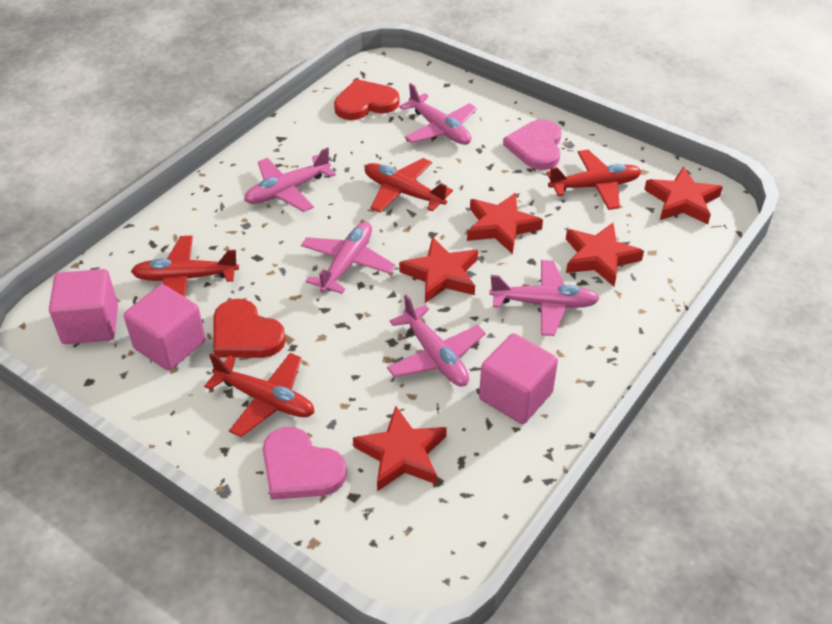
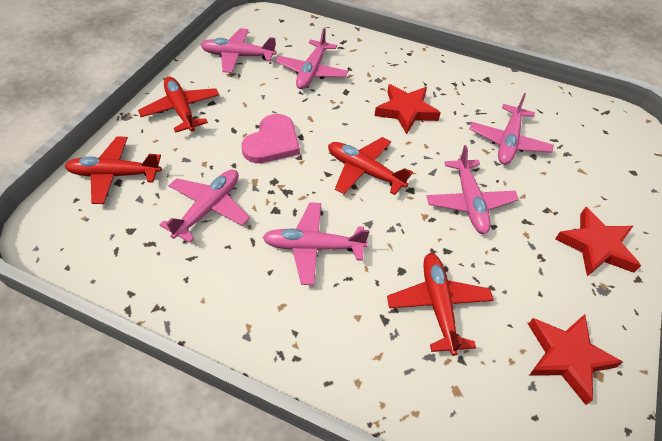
pink cube: [49,269,118,344] [124,284,206,370] [479,333,558,424] = 3 -> none = 0
pink heart: [263,427,347,500] [503,119,561,170] = 2 -> [242,114,300,163] = 1
pink plane: [244,147,336,212] [301,222,395,294] [387,294,486,386] [399,83,477,145] [489,260,600,336] = 5 -> [160,170,250,243] [201,28,277,73] [262,202,369,285] [275,28,348,89] [427,145,519,234] [469,93,554,165] = 6
red heart: [213,299,286,358] [334,79,400,120] = 2 -> none = 0
red star: [353,406,447,491] [399,237,478,303] [467,193,543,254] [566,223,644,287] [644,166,723,224] = 5 -> [375,84,441,134] [528,314,623,405] [555,207,641,277] = 3

